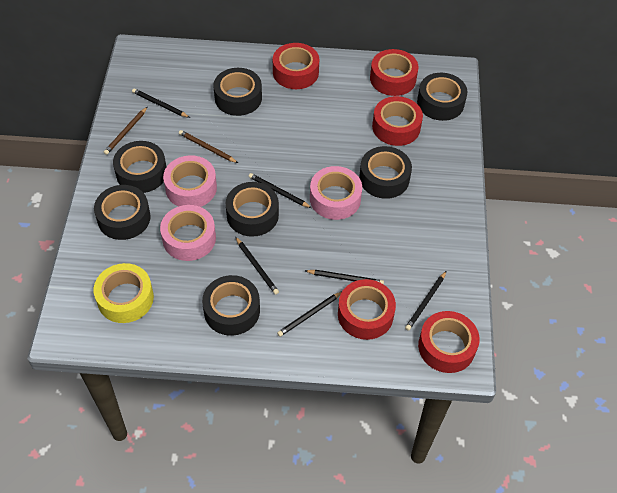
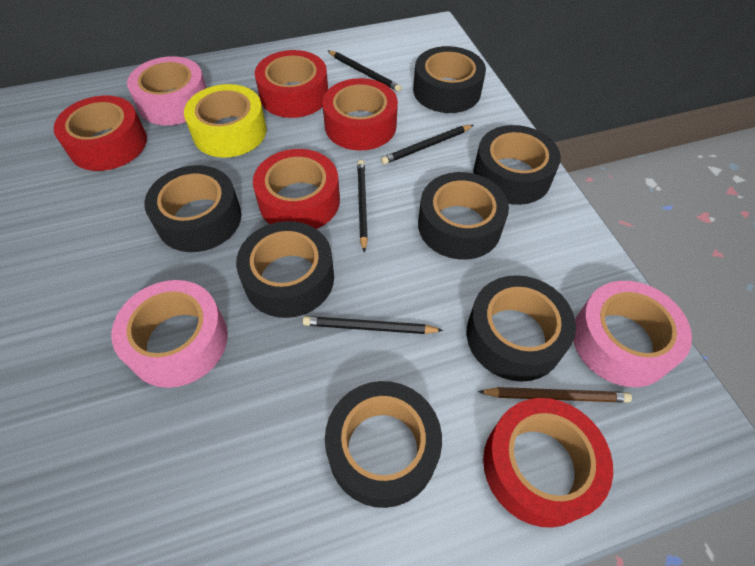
black pencil: [132,88,190,118] [236,237,279,295] [249,173,312,208] [277,292,342,337] [305,270,384,284] [405,271,446,331] = 6 -> [303,316,443,334] [327,50,402,92] [357,160,368,253] [381,125,473,164] = 4
brown pencil: [104,107,147,155] [179,130,238,163] = 2 -> [478,387,632,402] = 1

